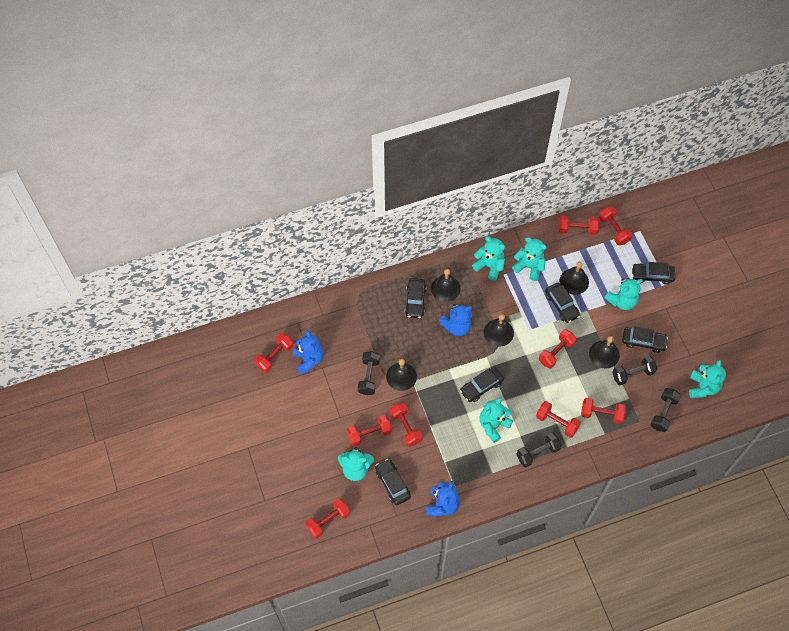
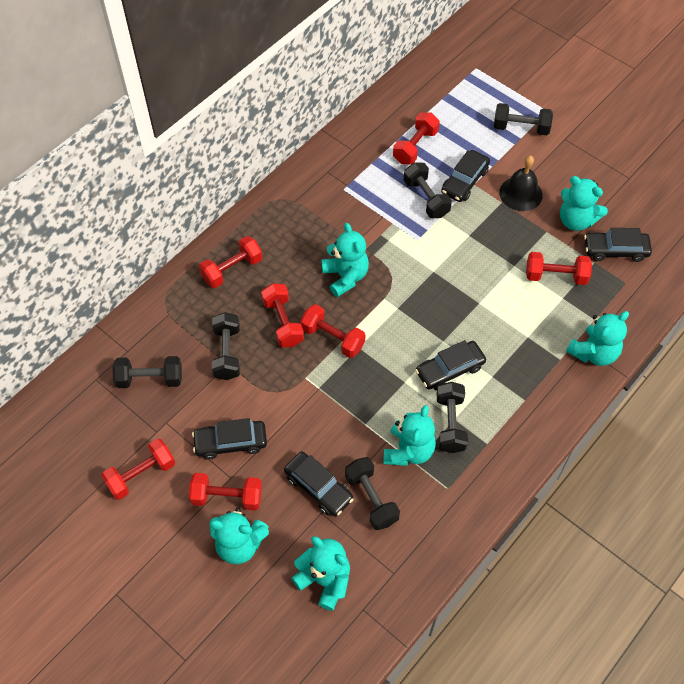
black bell: [386,359,417,391] [431,269,461,302] [484,314,514,347] [559,262,589,295] [589,336,620,368] = 5 -> [499,155,543,211] = 1
black car: [375,459,411,505] [405,278,426,319] [460,367,504,402] [545,283,580,323] [622,326,668,353] [632,262,675,284] = 6 -> [192,418,267,460] [284,451,354,517] [415,340,486,391] [441,150,490,202] [584,228,652,262] = 5
black dumbbell: [358,351,380,395] [516,433,562,467] [612,356,657,385] [650,388,681,432] = 4 -> [113,356,182,388] [212,312,240,380] [345,457,400,530] [404,162,452,218] [437,382,468,453] [494,103,553,135] = 6
blue teddy bear: [293,330,323,375] [427,481,460,517] [439,304,472,336] = 3 -> none = 0
red dumbbell: [254,333,294,373] [306,498,350,539] [347,415,392,446] [390,402,423,447] [536,401,581,438] [539,329,577,369] [558,215,599,235] [581,398,626,424] [599,206,633,245] = 9 -> [101,439,175,500] [189,473,262,511] [199,236,262,288] [261,283,304,347] [300,304,365,358] [393,112,440,164] [526,252,592,285] = 7

